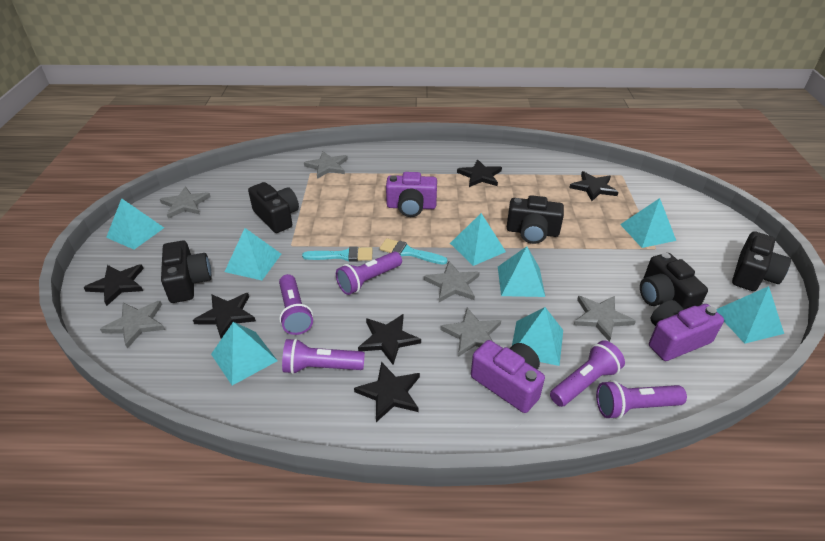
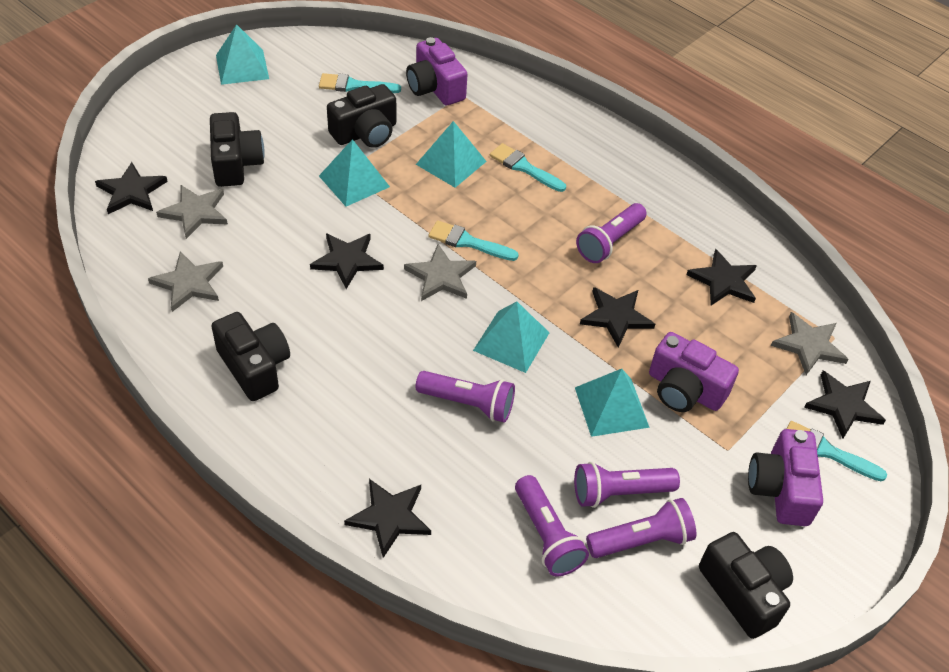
black camera: [161,241,212,303] [248,182,299,233] [507,195,564,244] [640,253,708,309] [732,231,791,291] = 5 -> [210,112,265,187] [211,312,290,401] [327,84,396,148] [699,532,793,639] = 4
grey star: [100,301,165,349] [160,186,211,219] [304,151,348,179] [424,261,480,302] [440,308,501,357] [574,296,636,342] = 6 -> [148,251,223,312] [156,185,228,239] [404,244,476,301] [771,312,849,375] = 4
turquoise brush: [302,246,373,262] [379,238,448,265] = 2 -> [319,73,401,93] [428,220,519,261] [490,143,566,192] [787,421,887,481] = 4
turquoise pyramid: [106,198,164,249] [211,322,278,385] [225,228,281,280] [450,213,506,266] [498,246,545,297] [512,307,563,366] [620,198,676,248] [716,286,784,344] = 8 -> [216,24,269,85] [319,139,390,207] [416,121,487,188] [473,301,550,373] [575,369,650,437] = 5

